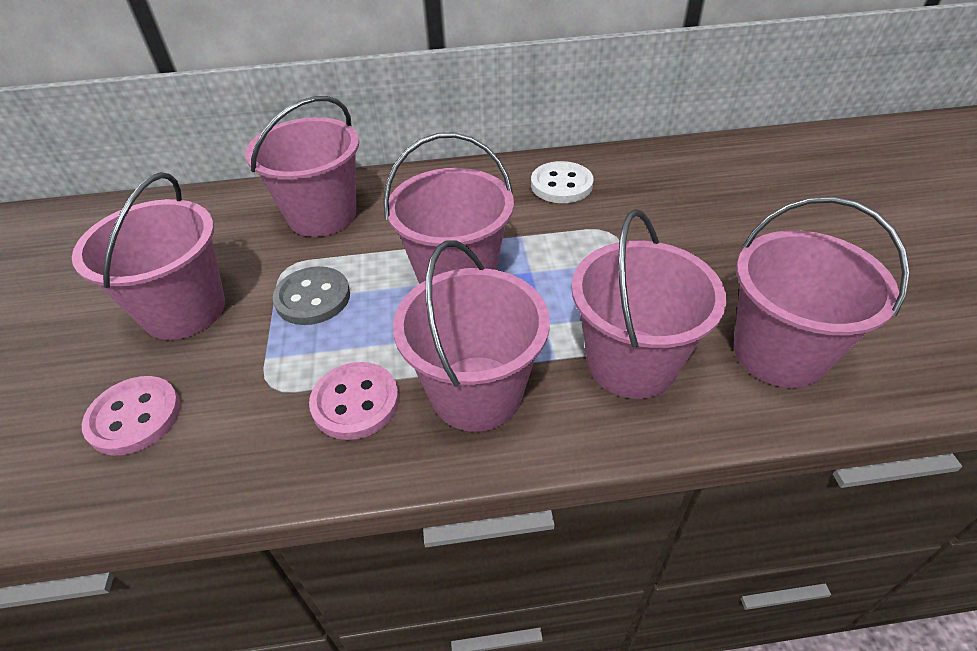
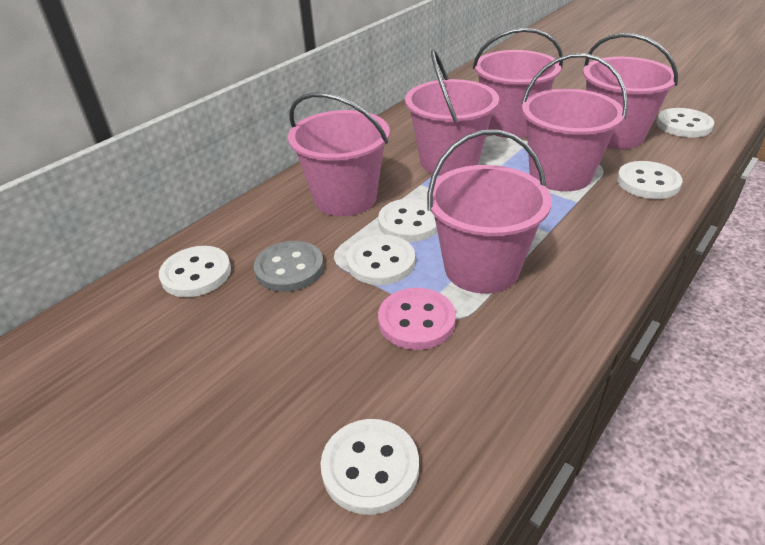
pink button: [82,376,181,456] [309,362,399,440] = 2 -> [378,288,456,350] = 1
white button: [531,161,594,203] = 1 -> [159,246,231,297] [321,419,419,515] [346,235,415,285] [378,198,437,242] [617,161,682,199] [656,108,714,138] = 6

